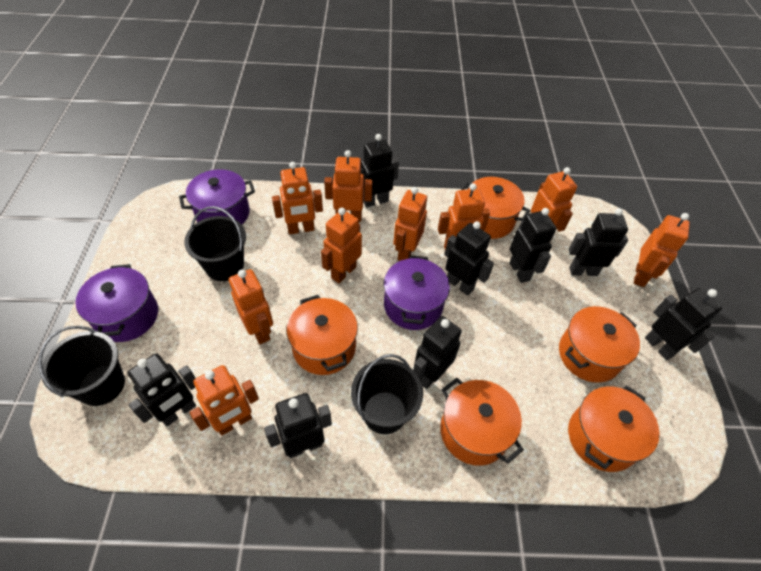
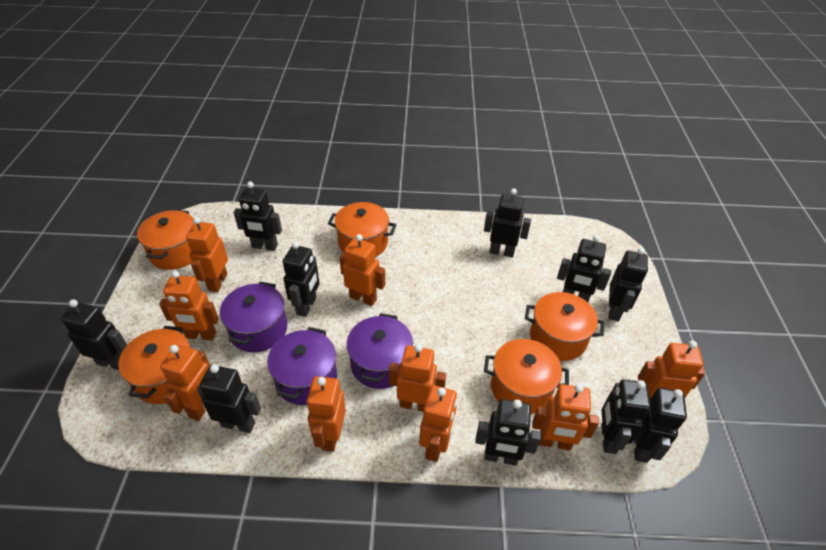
black bucket: [38,326,125,406] [184,206,246,281] [351,354,423,434] = 3 -> none = 0
black robot: [128,353,196,426] [264,393,332,458] [361,134,399,207] [413,316,462,389] [445,221,494,295] [509,208,556,283] [568,208,628,276] [645,288,722,360] = 8 -> [61,299,127,370] [197,364,261,433] [234,181,282,251] [283,242,320,317] [475,399,541,466] [484,188,531,258] [557,235,611,302] [601,379,651,454] [609,247,648,321] [634,388,687,463] = 10

